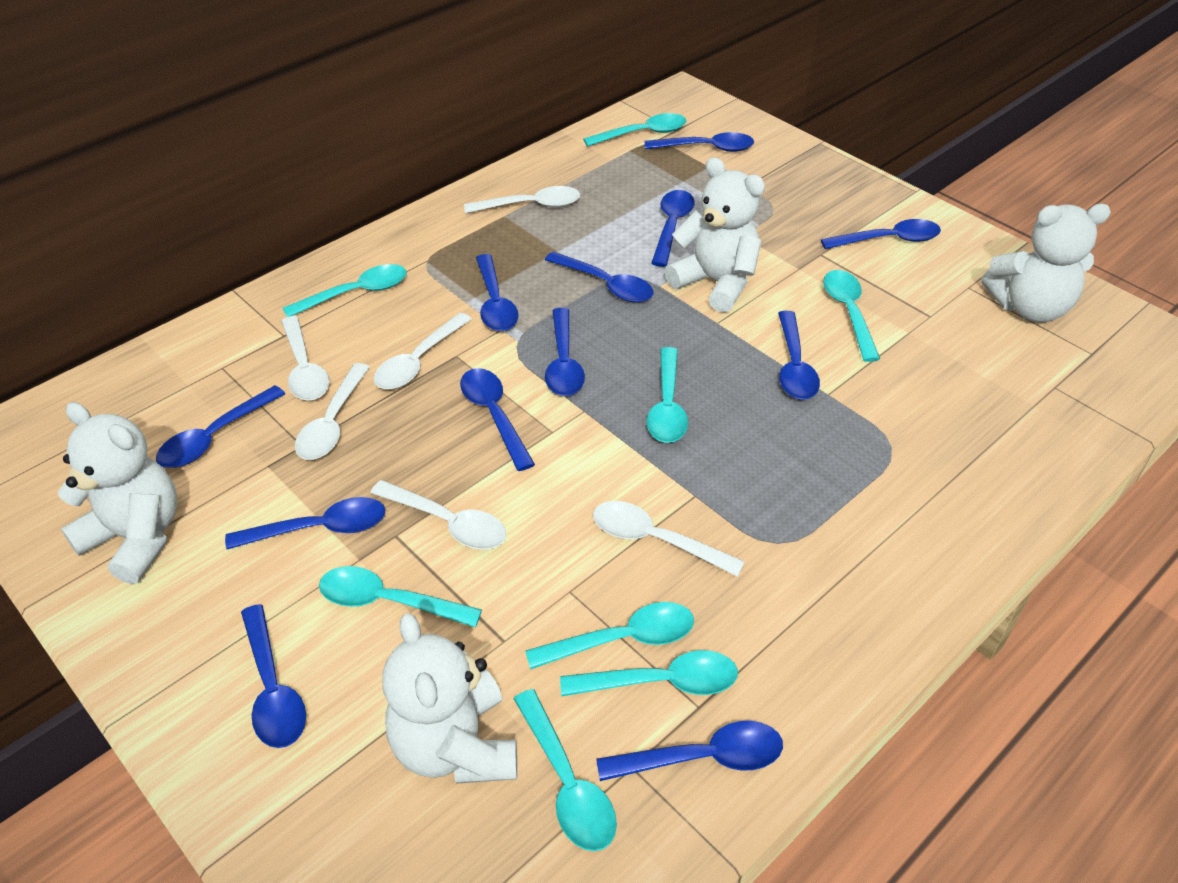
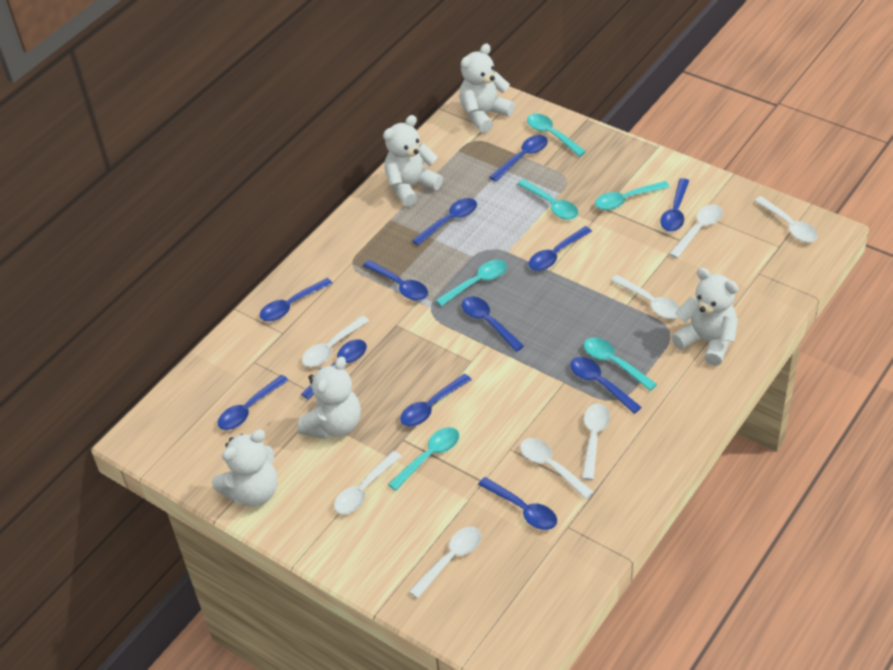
turquoise spoon: [283,264,407,317] [319,566,482,627] [513,689,617,851] [525,602,694,669] [560,650,738,696] [583,113,686,147] [646,347,688,443] [823,270,880,362] = 8 -> [388,427,459,491] [435,260,507,307] [517,179,579,220] [527,113,586,157] [584,337,657,391] [595,181,670,210] = 6
white spoon: [281,316,329,401] [295,363,370,460] [370,480,506,550] [374,313,472,390] [464,186,580,214] [593,501,745,577] = 6 -> [302,315,369,367] [334,451,401,514] [409,527,482,599] [520,438,594,499] [582,404,610,480] [610,275,680,319] [669,204,723,258] [754,196,818,242] = 8
white teddy bear: [57,402,177,584] [382,613,517,784] [665,157,765,313] [982,204,1111,323] = 4 -> [212,430,278,506] [298,356,361,439] [383,115,443,207] [459,44,515,133] [672,267,739,366] = 5

